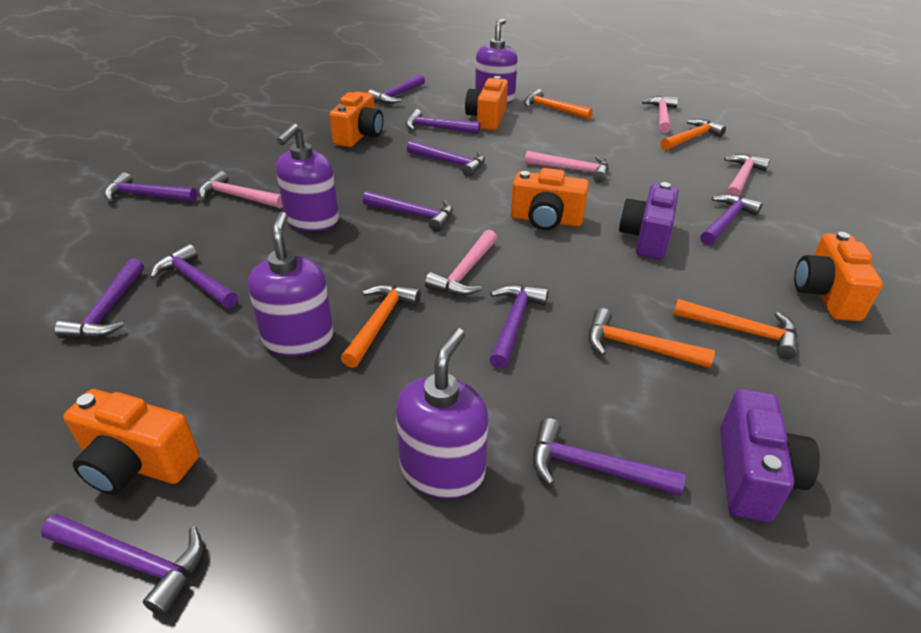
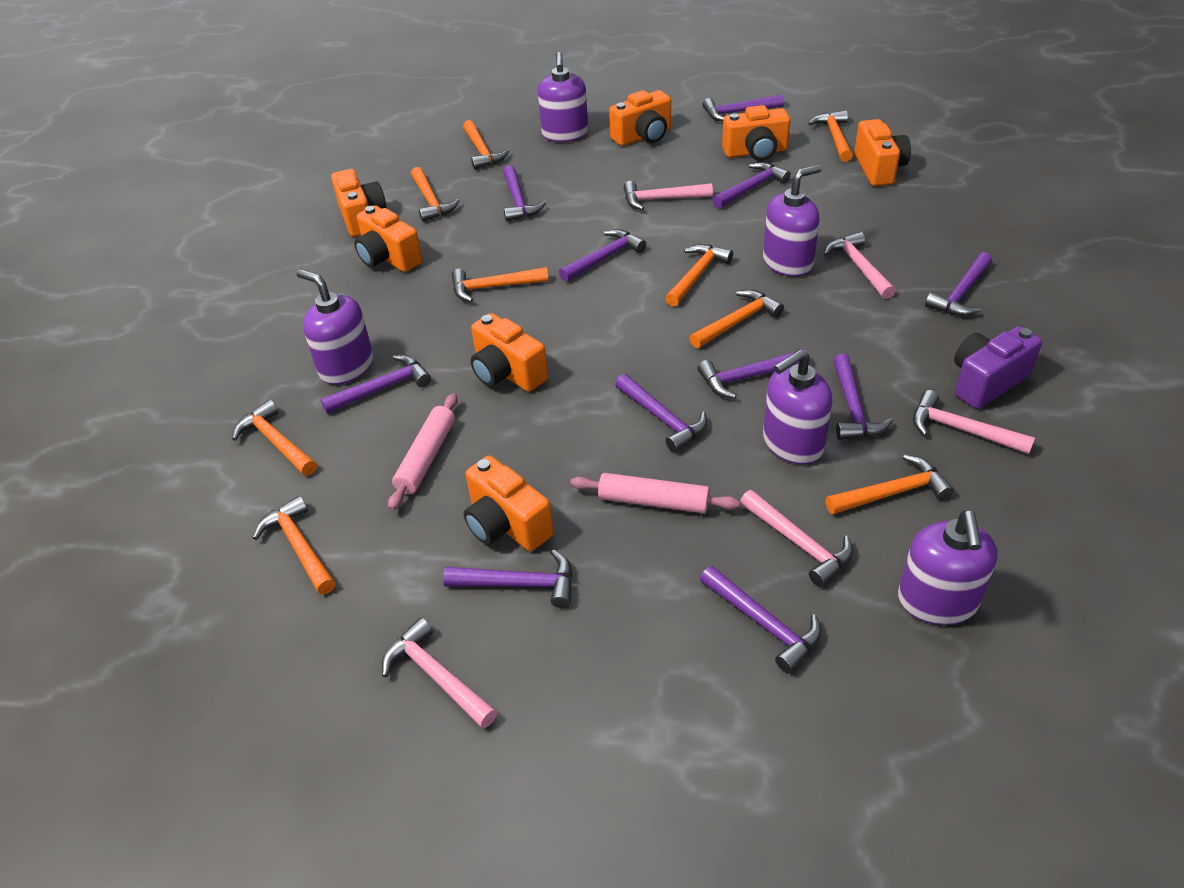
orange camera: [63,389,199,495] [329,92,383,147] [465,76,508,130] [511,168,589,230] [794,232,883,321] = 5 -> [331,169,386,237] [354,205,423,272] [464,455,554,551] [471,313,548,392] [609,90,671,146] [722,105,791,161] [854,119,911,186] = 7
orange hammer: [341,284,421,368] [524,89,593,120] [588,308,715,368] [660,119,726,151] [673,299,798,359] = 5 -> [232,400,317,476] [253,496,336,595] [411,167,460,222] [451,267,549,302] [463,120,509,170] [665,244,733,307] [689,290,784,348] [808,110,853,162] [826,455,954,514] = 9
pink rolling pin: none = 0 -> [388,393,458,511] [570,473,740,513] = 2
purple camera: [619,182,679,259] [720,389,820,522] = 2 -> [954,326,1042,409] = 1
purple soap dispenser: [248,212,334,356] [276,123,339,231] [396,328,489,499] [475,18,518,104] = 4 -> [296,269,374,385] [538,52,588,142] [763,165,822,277] [763,349,833,464] [898,510,998,625] = 5

